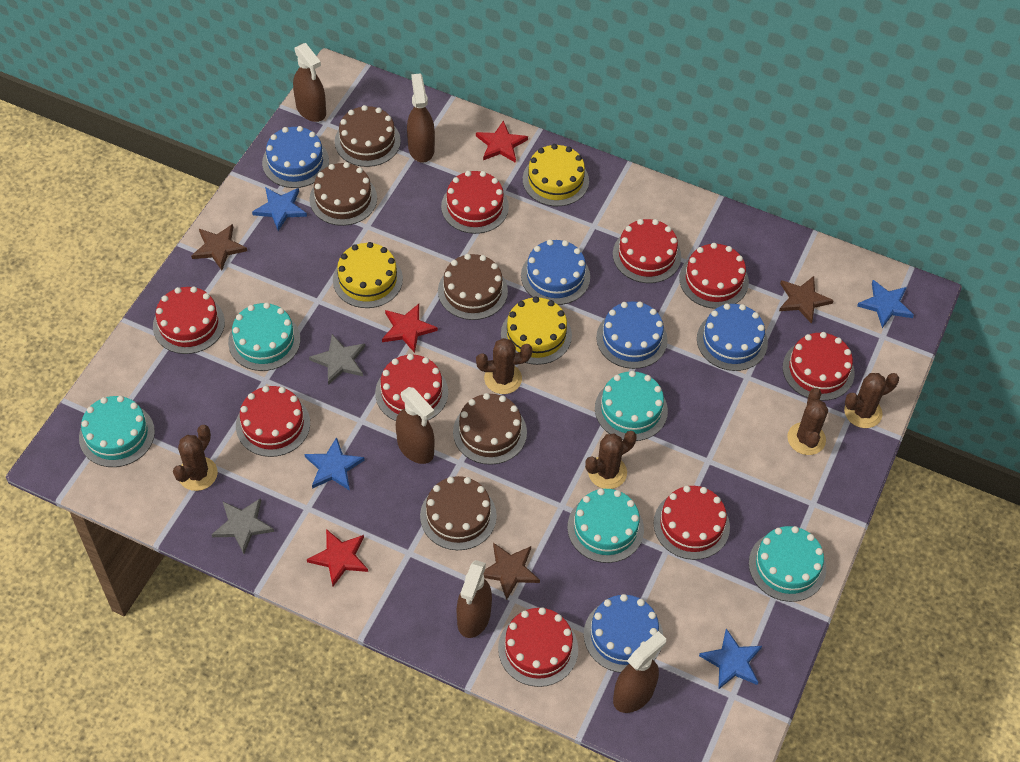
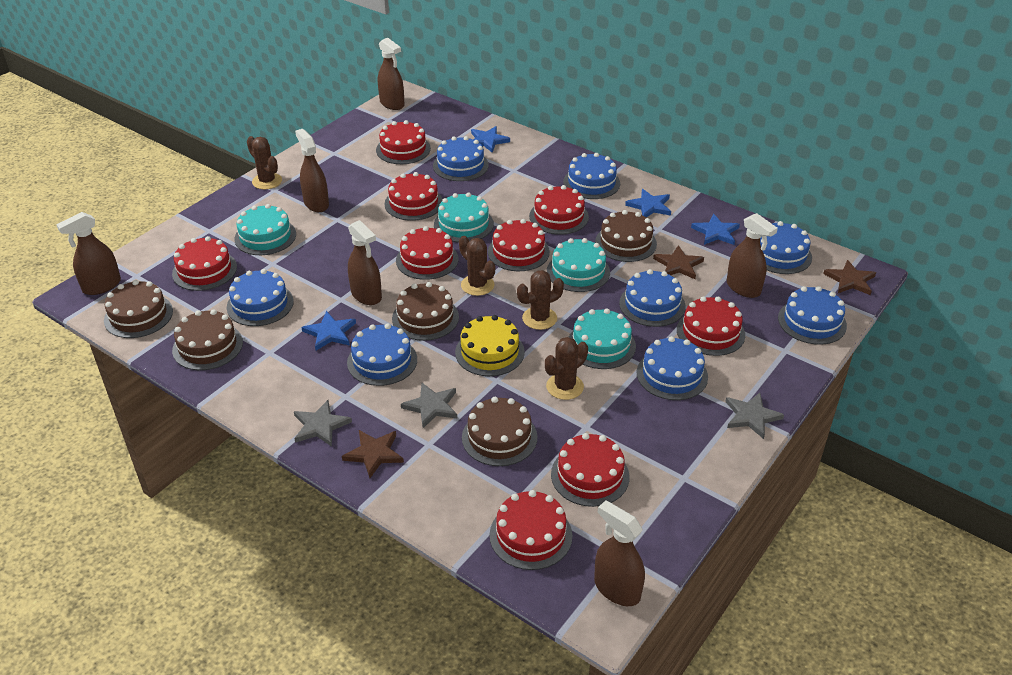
blue cake: [262,126,329,188] [521,239,590,305] [584,594,663,673] [596,301,668,369] [697,304,768,371] = 5 -> [227,269,294,326] [347,323,417,386] [433,136,489,181] [563,153,620,199] [619,269,686,327] [637,336,708,400] [760,221,812,274] [778,286,847,345] = 8
brown cactus: [173,425,218,491] [476,338,532,394] [585,431,637,489] [787,388,828,455] [844,373,899,428] = 5 -> [247,136,282,190] [459,236,495,296] [517,270,564,330] [545,337,588,400] = 4
brown spray bottle: [293,43,326,122] [396,387,435,464] [407,74,435,163] [457,560,492,638] [613,631,666,713] = 5 -> [56,212,121,295] [295,129,329,212] [348,220,382,305] [378,38,404,110] [594,500,645,606] [727,213,778,298] = 6
grey star: [211,498,274,554] [309,334,365,385] = 2 -> [294,400,352,447] [401,383,457,428] [725,393,784,439] = 3
red star: [307,529,368,586] [382,304,438,353] [476,120,528,163] = 3 -> none = 0
turquoise cake: [79,396,155,467] [228,302,300,371] [568,488,644,563] [595,371,668,441] [749,526,826,602] = 5 -> [234,204,296,255] [434,192,494,242] [547,238,610,292] [569,308,636,369] = 4
yellow cake: [333,242,403,308] [501,297,572,365] [523,144,589,206] = 3 -> [455,315,525,376] = 1

